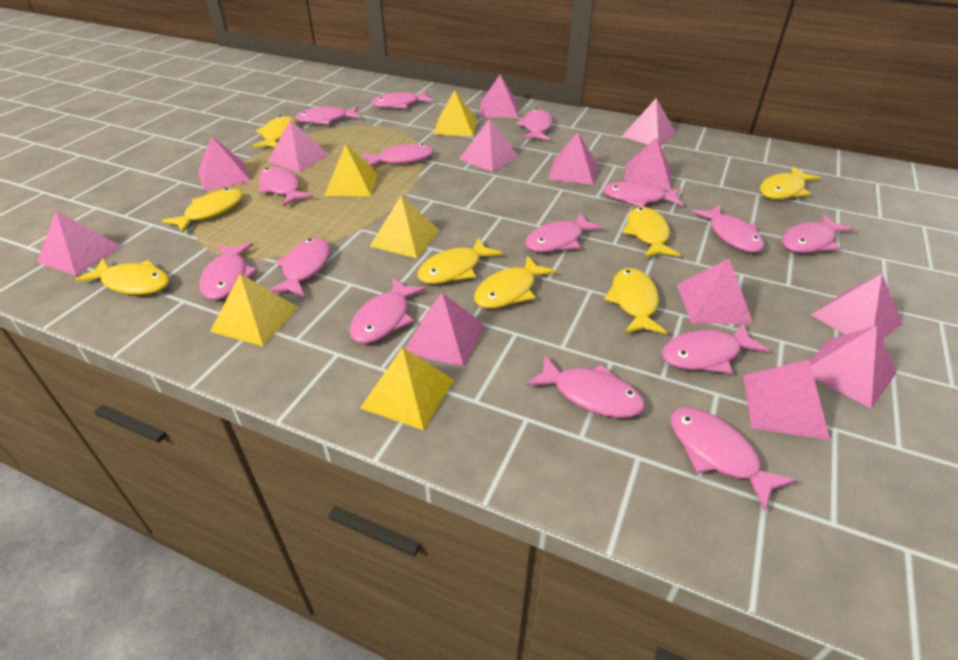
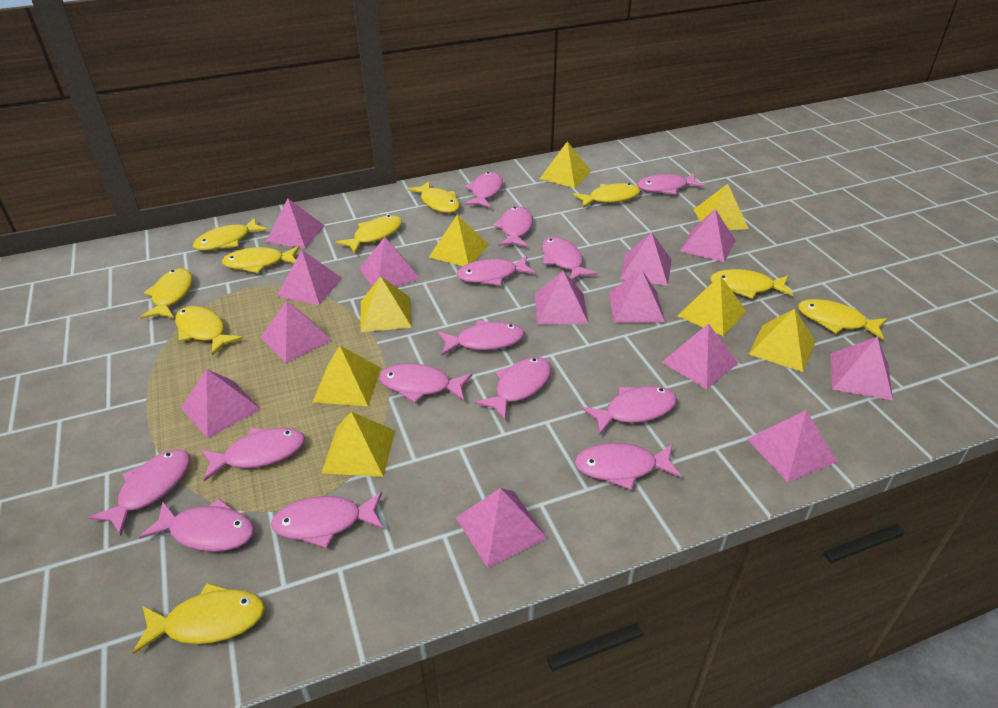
pink fish: [199,243,257,300] [258,167,314,206] [268,238,330,297] [295,106,361,125] [350,278,426,344] [362,144,434,167] [372,91,434,108] [516,109,553,141] [525,213,604,252] [526,355,645,418] [603,181,684,207] [662,323,770,374] [670,407,797,511] [692,205,765,253] [782,214,854,253] = 15 -> [88,449,190,536] [139,498,255,552] [201,428,305,482] [271,492,384,548] [379,363,472,403] [437,320,524,356] [457,256,536,286] [464,172,503,208] [475,357,552,420] [493,206,533,247] [542,237,598,281] [575,443,682,490] [582,386,677,435] [637,173,705,195] = 14
yellow fish: [75,258,170,295] [162,188,243,233] [252,116,296,148] [417,237,502,284] [474,255,556,309] [604,268,667,334] [622,207,680,258] [760,166,820,199] = 8 -> [133,583,265,654] [140,268,193,319] [175,306,243,355] [193,217,268,251] [222,246,299,273] [336,215,402,253] [407,181,460,213] [573,183,640,208] [710,269,793,299] [798,299,887,340] = 10
yellow pyramid: [210,274,298,346] [324,144,378,196] [360,347,454,430] [369,196,440,258] [433,90,477,136] = 5 -> [313,346,381,406] [321,411,395,477] [360,276,412,332] [429,215,489,266] [539,141,591,188] [678,275,746,336] [693,184,748,230] [748,309,816,372] = 8

